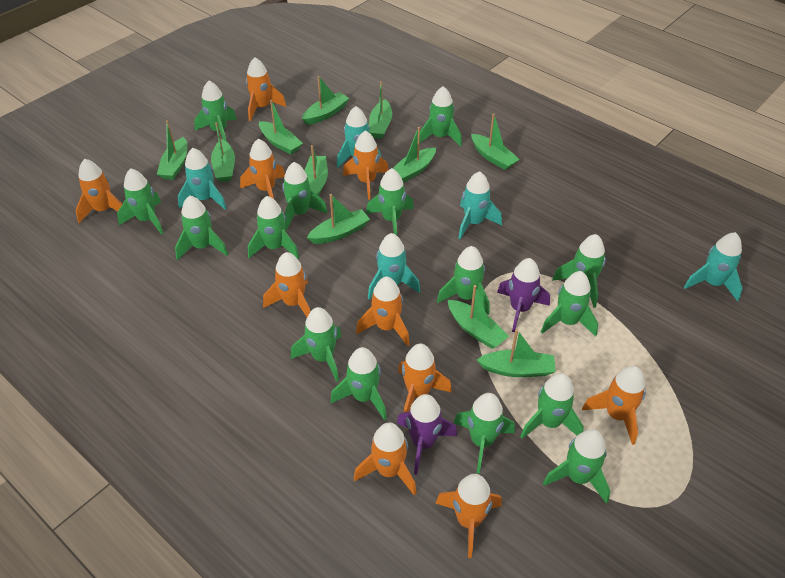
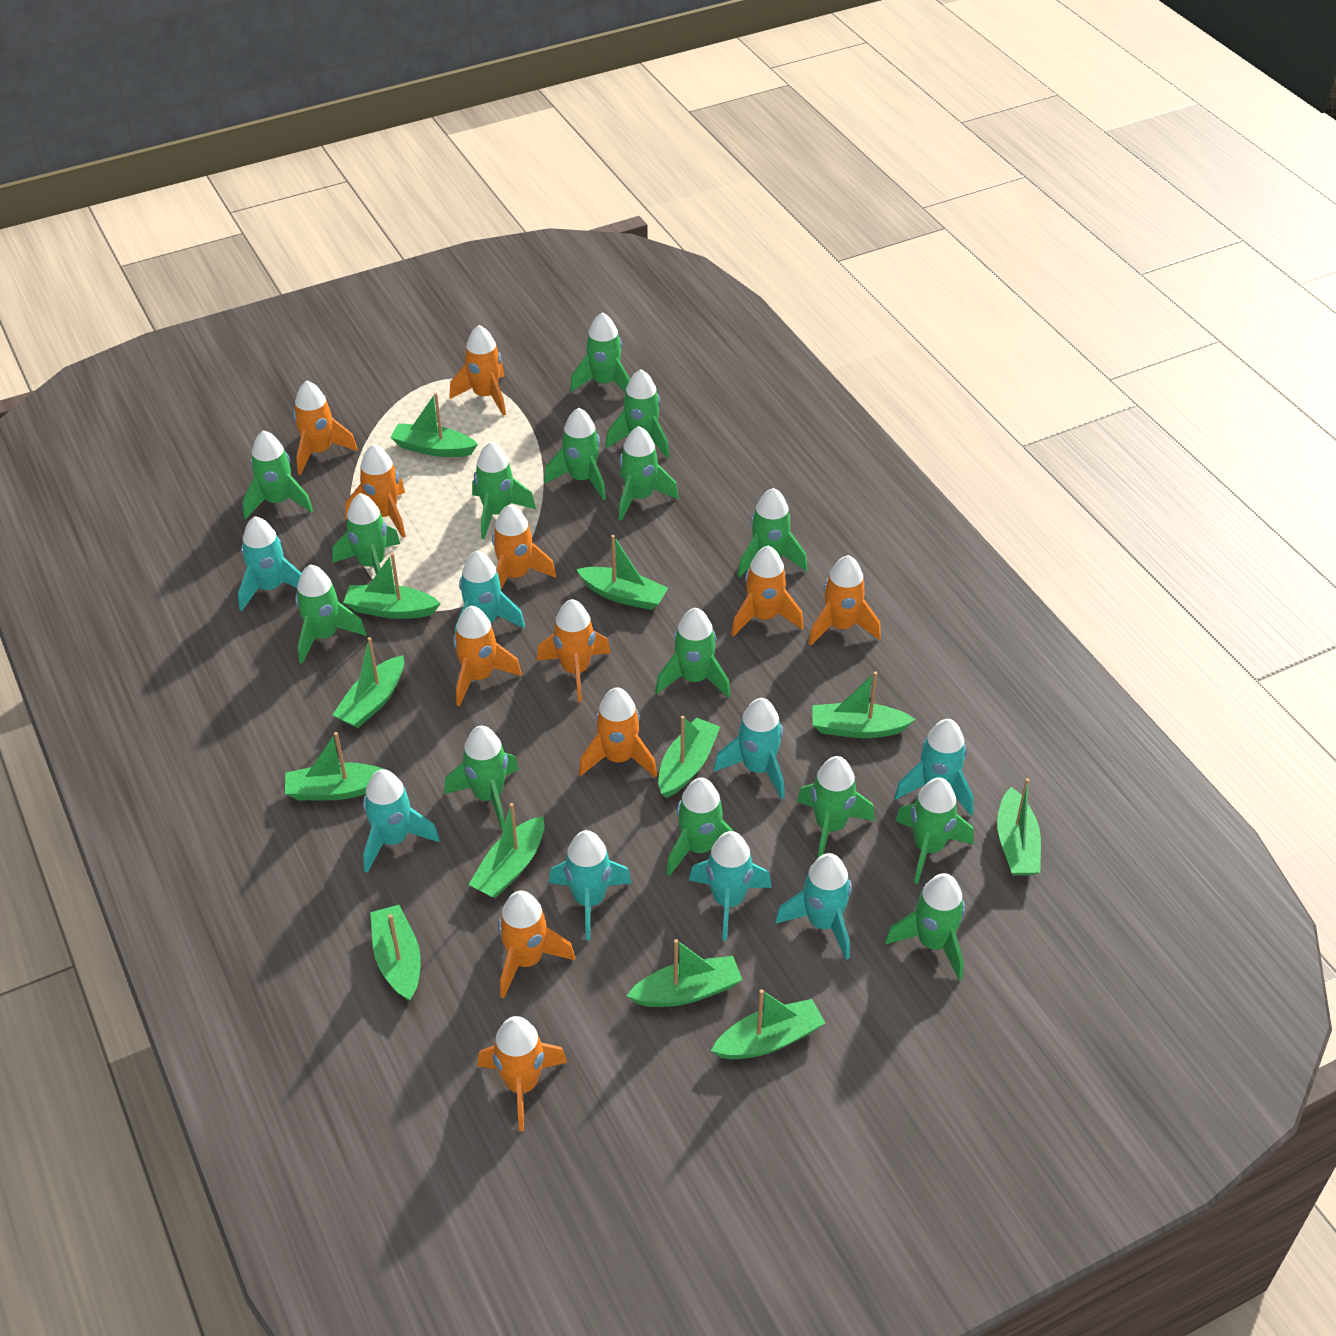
green boat: [157,120,187,180] [211,122,235,182] [259,100,303,155] [302,76,349,125] [304,145,328,196] [307,194,370,244] [369,81,392,139] [392,127,436,183] [448,285,509,349] [471,113,520,170] [477,329,556,377] = 11 -> [285,732,383,800] [332,637,404,728] [343,553,441,619] [370,905,421,1002] [390,392,478,457] [468,803,544,898] [576,535,668,610] [627,939,742,1007] [658,716,720,798] [711,989,825,1059] [813,671,915,738] [997,778,1041,876] = 12
orange rocket: [75,159,122,223] [240,139,285,199] [246,57,286,121] [263,252,310,317] [343,130,389,200] [354,422,417,496] [356,277,410,346] [398,344,452,412] [435,474,502,558] [582,366,646,445] = 10 -> [293,381,358,475] [345,444,406,538] [449,325,506,416] [453,606,522,706] [477,1016,567,1132] [492,504,556,589] [498,891,575,998] [537,599,611,702] [579,687,657,778] [731,546,804,637] [808,555,881,646] = 11
purple rocket: [397,394,457,475] [497,258,550,332] = 2 -> none = 0
turquoise rocket: [178,148,227,210] [337,106,381,168] [368,233,420,300] [458,171,502,239] [684,232,743,301] = 5 -> [238,516,302,611] [363,769,440,873] [455,551,525,634] [549,830,632,940] [689,831,772,941] [714,698,785,799] [775,853,852,960] [894,719,974,816] = 8

